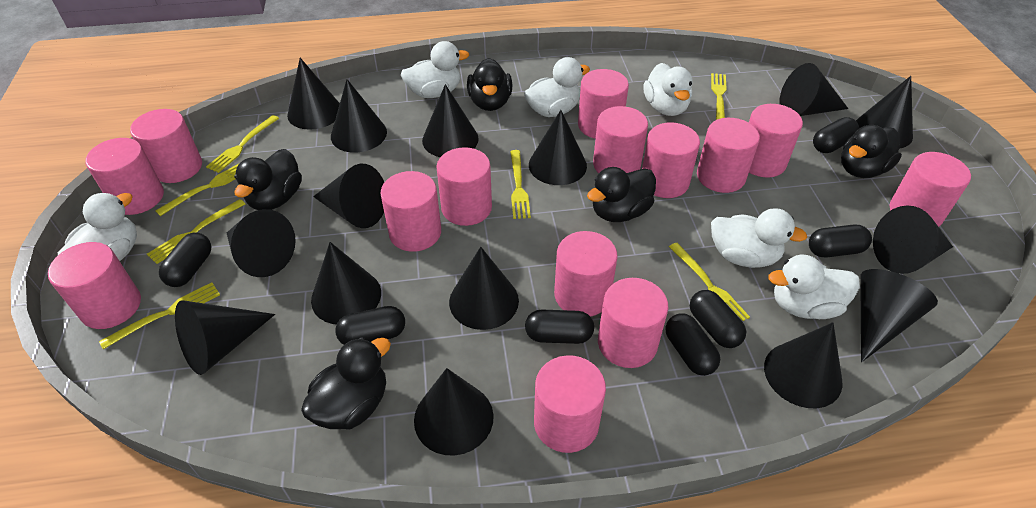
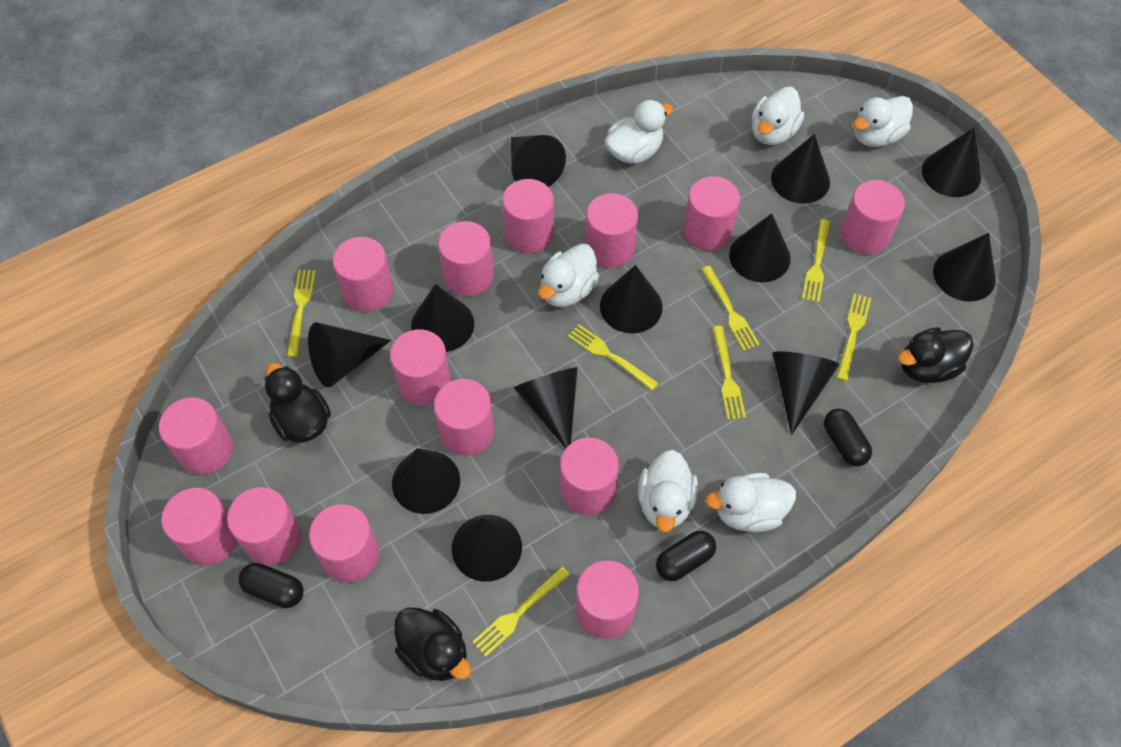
black capsule: [159,233,211,287] [335,306,405,344] [525,310,594,344] [666,313,720,376] [690,290,746,348] [809,225,872,257] [813,117,859,153] = 7 -> [238,563,303,608] [656,531,716,581] [824,408,872,466] = 3
black cone: [175,300,275,375] [227,209,296,277] [287,58,340,130] [311,242,381,324] [313,164,384,228] [331,79,387,153] [414,368,494,456] [422,84,479,157] [449,247,519,330] [529,110,587,185] [764,322,843,408] [779,63,848,116] [856,76,913,149] [860,269,938,362] [873,206,953,274] = 15 -> [308,322,391,387] [392,448,460,514] [411,284,474,352] [452,515,522,582] [511,135,566,187] [514,367,578,448] [600,265,663,334] [729,213,791,282] [771,134,830,204] [772,351,839,435] [922,128,981,197] [933,233,996,302] = 12
black duck: [234,149,302,210] [301,337,391,430] [467,58,512,111] [587,167,656,222] [841,125,902,178] = 5 -> [265,363,331,443] [394,607,471,681] [898,327,974,383] = 3

